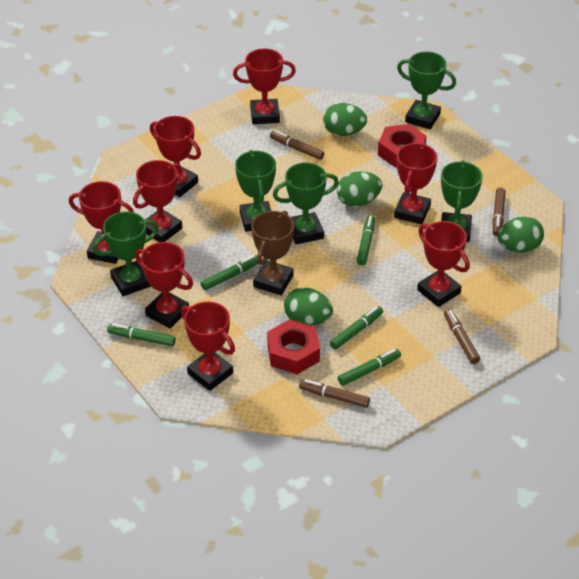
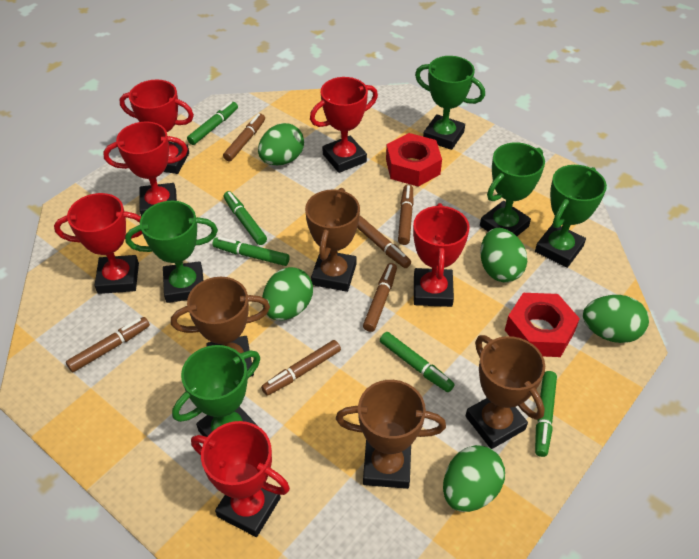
brown marker: [270,130,325,160] [299,379,370,408] [444,309,480,364] [493,188,506,236] = 4 -> [66,317,150,372] [223,114,265,162] [261,340,341,395] [357,216,411,268] [363,263,397,332] [398,184,414,245] = 6
brown trophy: [251,211,294,295] = 1 -> [171,277,270,377] [305,188,360,292] [336,380,446,489] [466,335,545,449] = 4
green egg: [284,288,333,326] [323,103,367,136] [337,171,382,207] [498,217,544,253] = 4 -> [258,123,304,165] [262,267,313,321] [443,445,505,512] [480,228,527,282] [583,295,649,343] = 5
red trophy: [69,181,134,264] [133,160,182,242] [135,242,193,329] [150,116,201,197] [181,302,235,391] [233,49,296,124] [394,143,437,224] [417,221,470,307] = 8 -> [54,193,142,294] [103,121,188,217] [119,80,194,174] [191,421,290,537] [310,77,378,173] [413,203,470,307] = 6

